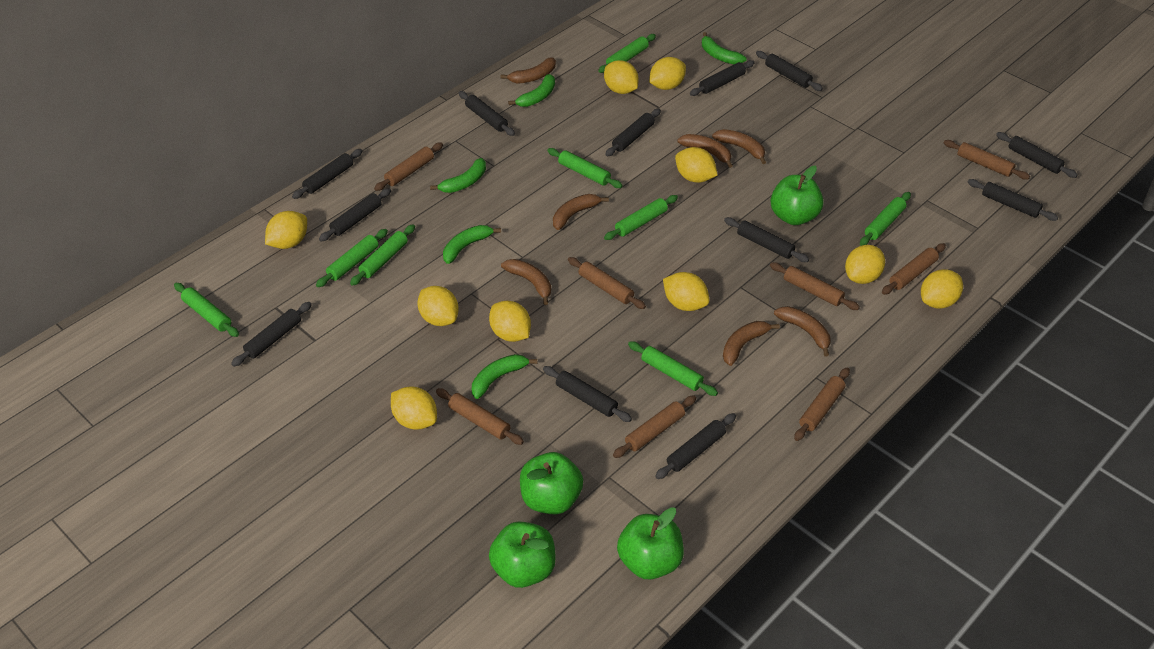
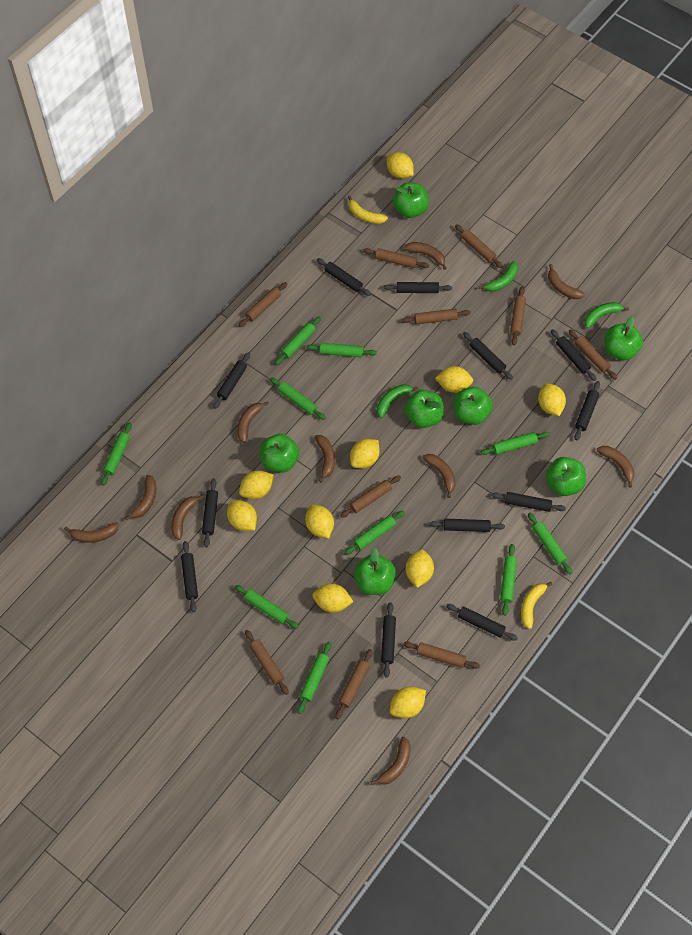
brown banana: [500,57,556,84] [501,259,551,305] [553,194,609,230] [677,134,733,168] [712,129,766,164] [723,321,780,366] [774,306,830,357] = 7 -> [64,522,119,543] [125,475,156,521] [171,494,204,540] [237,401,269,443] [315,435,335,482] [371,737,411,785] [404,242,447,270] [422,454,456,498] [548,264,585,299] [597,446,635,488] = 10
brown rolling pin: [374,142,443,191] [436,388,524,445] [568,257,646,309] [613,395,696,458] [770,262,860,310] [794,367,850,441] [882,243,946,295] [944,140,1030,180] = 8 -> [238,282,287,327] [245,630,289,695] [335,649,373,719] [340,475,401,518] [363,248,429,268] [402,309,470,324] [403,642,480,669] [455,224,503,268] [510,287,526,345] [569,330,617,380] = 10
green apple: [489,521,556,588] [520,452,583,515] [617,507,684,579] [771,166,824,225] = 4 -> [260,434,299,473] [354,548,396,595] [393,182,429,218] [405,390,444,428] [453,387,493,425] [546,457,586,496] [604,316,643,360] = 7
green banana: [430,158,486,193] [443,225,501,264] [472,354,537,399] [508,74,555,107] [702,32,747,64] = 5 -> [377,384,418,418] [479,261,518,292] [584,302,629,328] = 3
green rolling pin: [174,283,239,337] [316,229,388,287] [350,224,415,286] [547,148,623,188] [598,34,656,73] [604,195,678,240] [628,341,718,396] [860,192,911,246] = 8 -> [101,422,132,486] [235,585,299,629] [270,377,326,420] [275,317,321,365] [298,642,331,714] [306,343,377,357] [344,511,405,555] [480,432,550,455] [500,544,517,616] [528,513,572,574] = 10
yellow banana: none = 0 -> [348,196,388,224] [521,582,553,629] = 2

